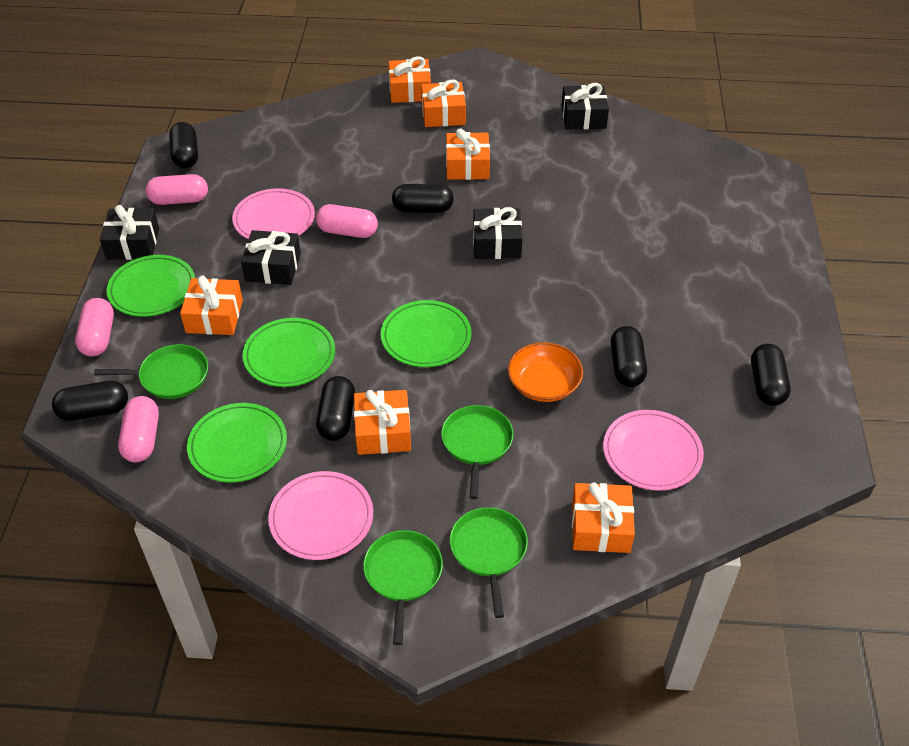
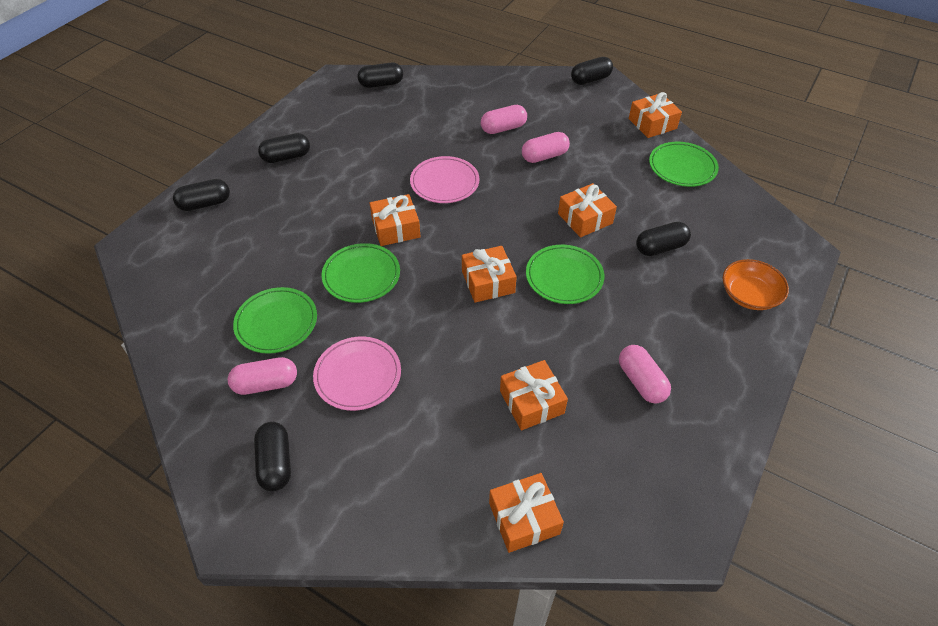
black gift: [100,205,159,260] [241,230,301,285] [473,207,523,259] [562,83,609,130] = 4 -> none = 0
green pan: [94,344,208,399] [363,530,443,645] [441,405,514,499] [450,507,528,618] = 4 -> none = 0
pink plate: [232,188,315,239] [268,471,373,560] [603,410,704,491] = 3 -> [313,337,401,411] [410,156,479,203] = 2

